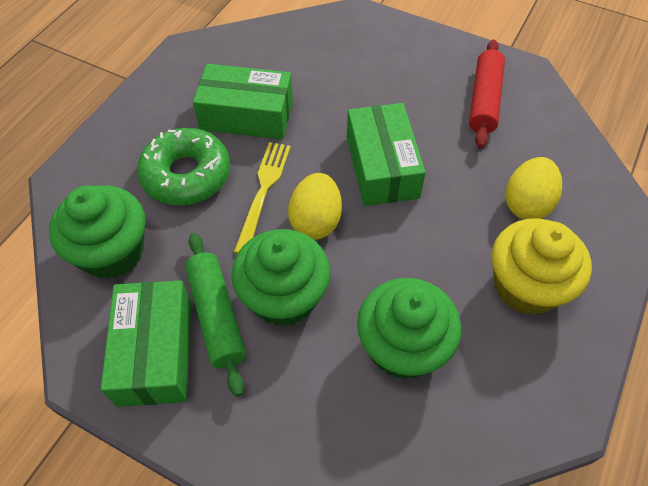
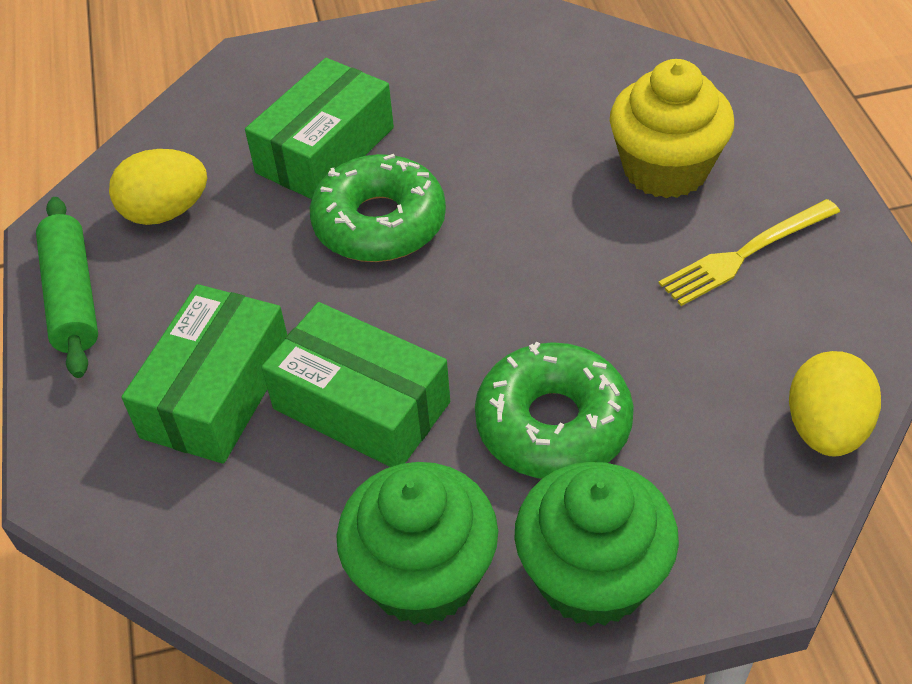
green cupcake: [49,185,145,279] [231,229,330,326] [357,278,461,380] = 3 -> [336,462,498,625] [514,462,679,626] = 2
green donut: [137,128,230,206] = 1 -> [310,154,446,262] [475,342,634,479] = 2
red rolling pin: [469,40,505,148] = 1 -> none = 0

